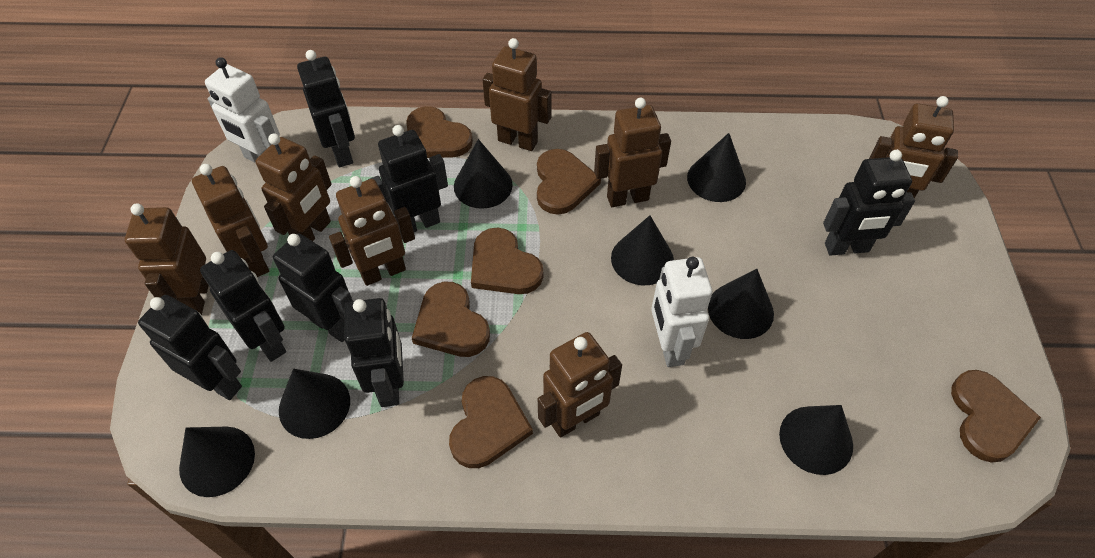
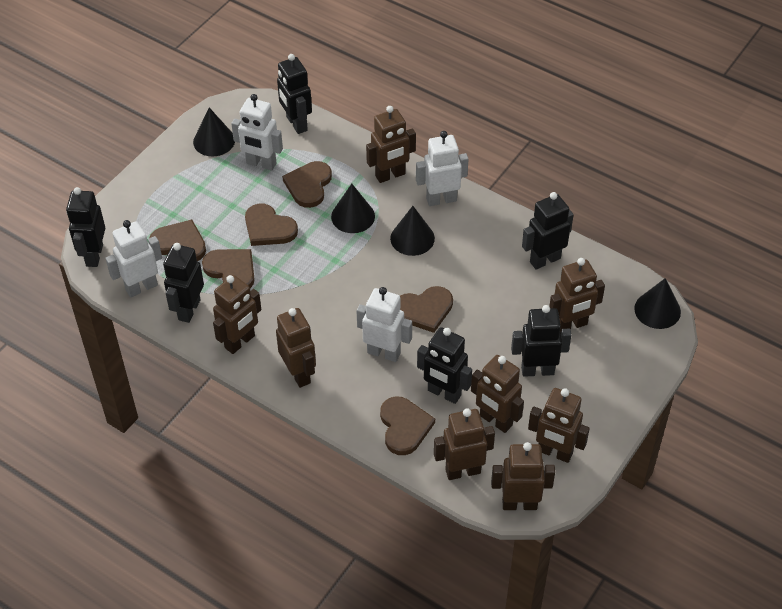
black cone: [179,427,255,497] [279,369,350,439] [454,139,513,209] [611,215,674,285] [687,133,746,202] [708,269,774,339] [779,405,853,475] = 7 -> [193,108,235,156] [331,184,375,233] [390,206,435,256] [634,278,681,329] = 4
black robot: [138,295,242,400] [200,250,286,362] [273,233,353,342] [297,50,355,167] [344,298,404,407] [368,125,448,232] [823,150,915,256] = 7 -> [66,187,105,267] [163,243,204,323] [277,54,312,134] [417,327,472,404] [511,305,571,377] [522,192,574,270] = 6
white robot: [205,57,280,163] [651,257,712,367] = 2 -> [105,220,162,297] [231,94,283,171] [356,287,412,362] [416,131,469,206] = 4

